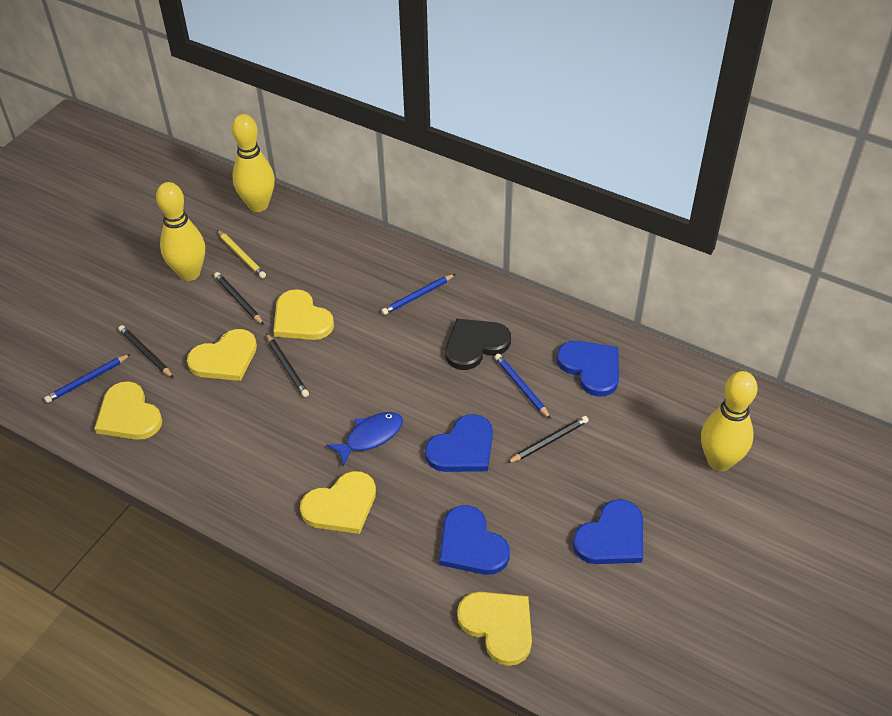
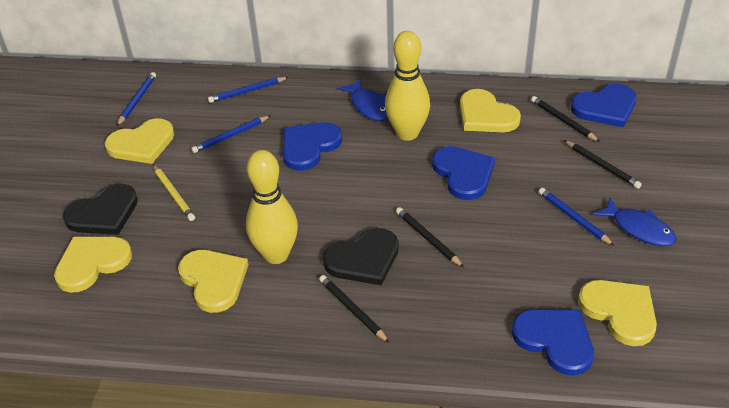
black heart: [445,319,511,370] = 1 -> [63,184,138,235] [323,228,399,285] = 2
blue fish: [326,412,403,466] = 1 -> [338,78,388,121] [593,198,677,246] = 2
blue pencil: [44,354,131,403] [381,274,455,315] [495,354,551,419] = 3 -> [116,72,156,127] [191,115,271,153] [208,77,289,103] [538,188,615,246] = 4
yellow bowling pin: [156,182,205,281] [232,114,275,212] [701,371,758,471] = 3 -> [246,150,298,264] [385,31,430,141] = 2

